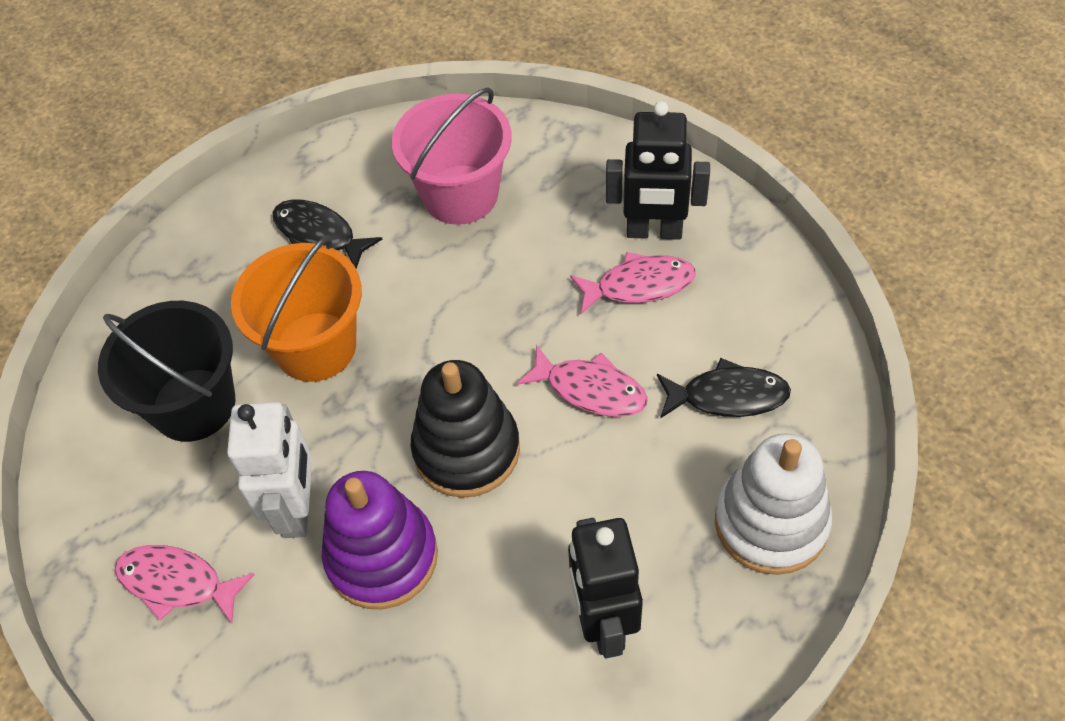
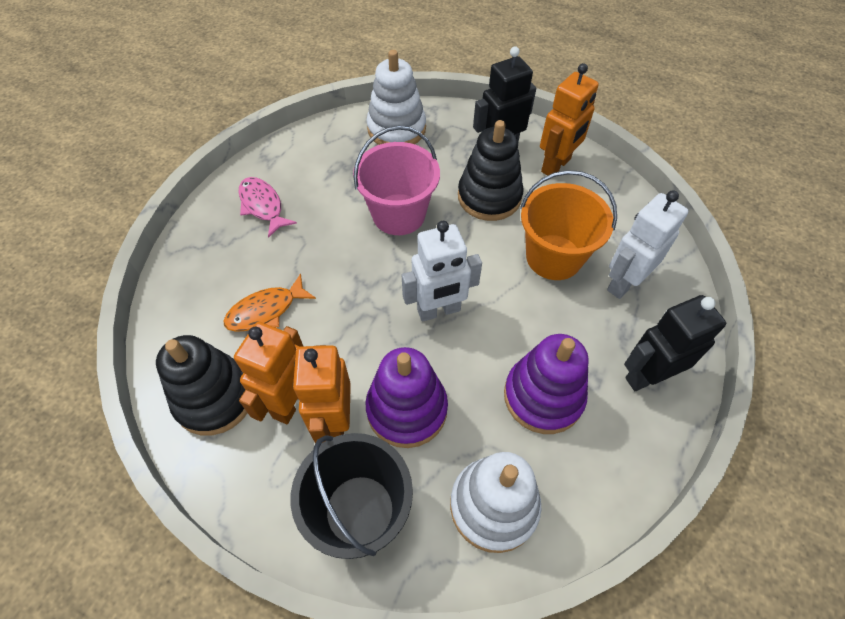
black fish: [272,199,382,269] [657,358,791,419] = 2 -> none = 0
black stacking toy: [410,360,520,498] = 1 -> [156,335,247,436] [458,120,524,221] = 2
orange fish: none = 0 -> [223,274,316,332] = 1
orange robot: none = 0 -> [234,322,303,424] [293,345,351,443] [540,63,599,176] = 3
pink fish: [115,545,255,624] [517,345,648,417] [570,252,696,314] = 3 -> [238,177,297,238] = 1
purple stacking toy: [322,471,438,609] = 1 -> [366,347,448,448] [504,334,589,434] = 2
white robot: [227,402,312,538] = 1 -> [402,221,482,322] [607,190,688,299] = 2
white stacking toy: [715,433,832,575] = 1 -> [366,50,426,145] [450,452,541,553] = 2

